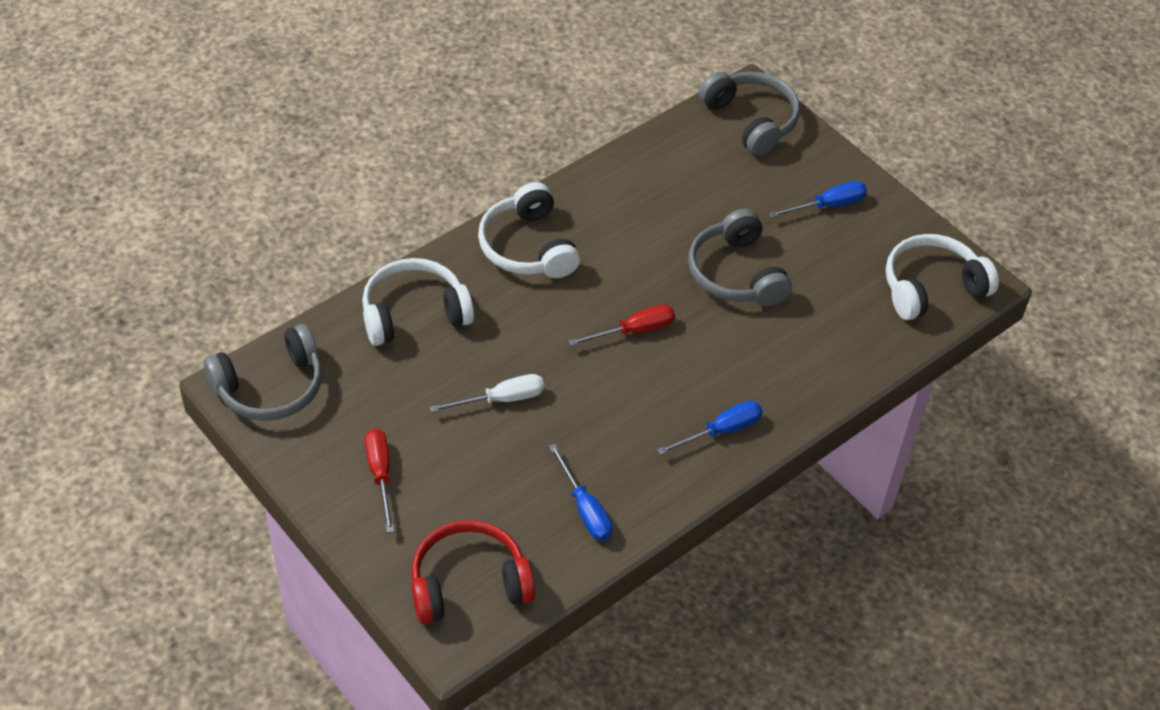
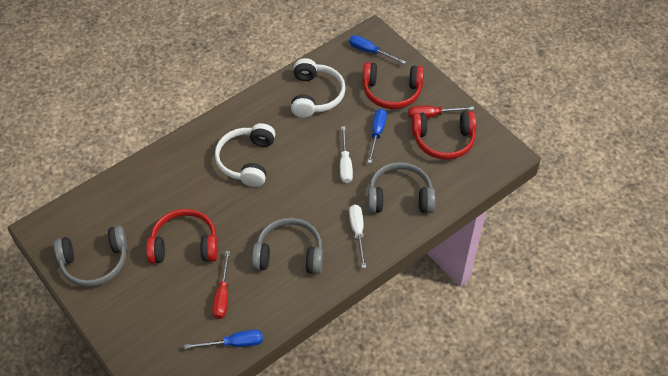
red headphones: [411,520,535,624] = 1 -> [146,209,218,264] [363,62,424,109] [411,111,476,160] = 3
white headphones: [362,258,474,346] [478,182,580,278] [886,234,999,320] = 3 -> [215,123,275,187] [291,58,346,118] = 2
white screwdriver: [429,374,544,413] = 1 -> [340,126,353,183] [349,204,366,268] = 2

